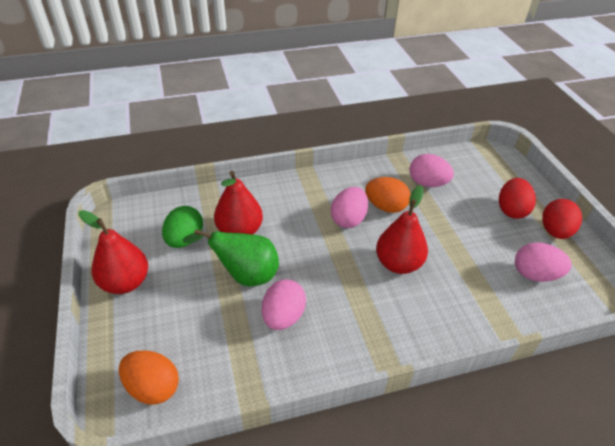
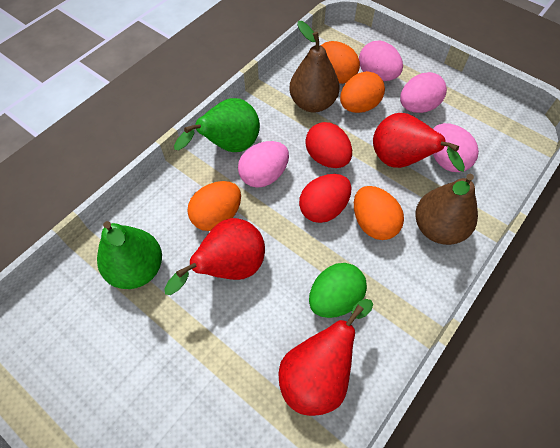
brown pear: none = 0 -> [289,21,340,113] [415,174,478,245] = 2
green pear: [183,229,279,286] = 1 -> [97,221,162,289] [174,98,260,152] = 2
orange egg: [119,350,179,405] [365,177,411,213] = 2 -> [187,181,241,231] [321,41,360,84] [340,71,385,113] [354,186,404,240] = 4

